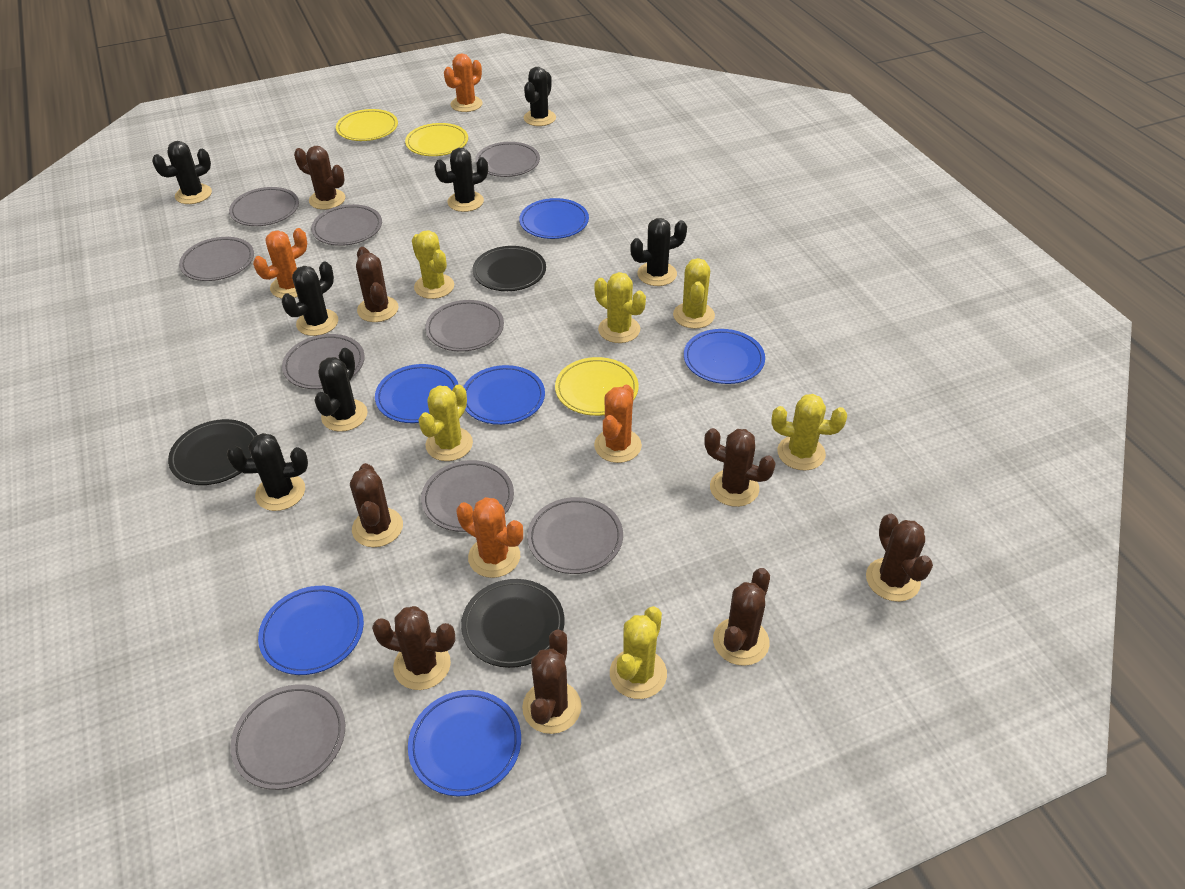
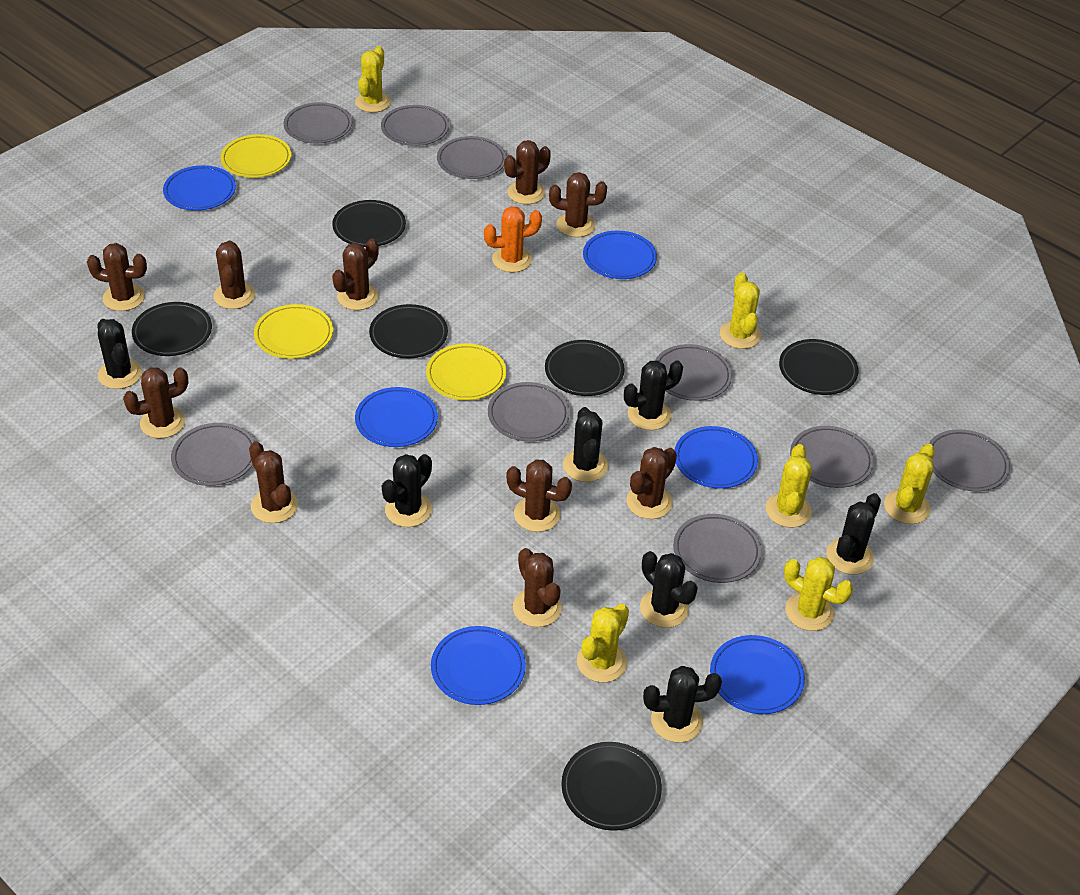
black plate: [168,419,257,485] [461,579,565,668] [472,246,546,291] = 3 -> [132,302,212,356] [332,200,406,247] [369,304,448,358] [545,340,624,396] [561,742,662,831] [779,339,859,395] = 6
brown cactus: [294,146,345,210] [350,463,403,547] [356,247,399,322] [372,606,455,690] [522,629,582,734] [704,428,776,507] [713,568,770,666] [866,514,933,602] = 8 -> [87,243,147,311] [123,367,188,438] [214,241,255,309] [249,441,298,523] [332,238,379,310] [504,140,551,204] [506,459,572,532] [513,548,562,627] [549,172,607,237] [627,447,677,519] = 10
orange cactus: [253,228,307,299] [444,53,483,112] [457,497,523,578] [594,385,642,463] = 4 -> [484,206,542,272] = 1

